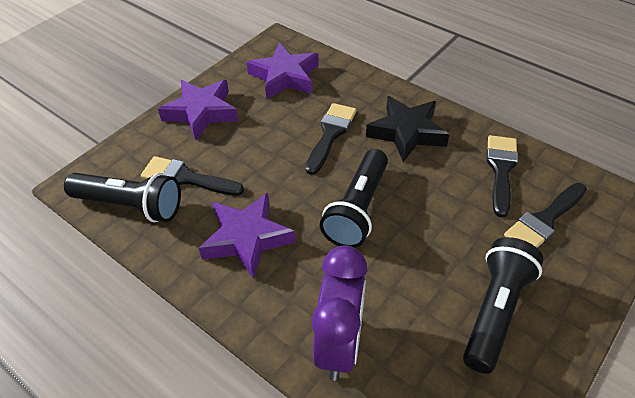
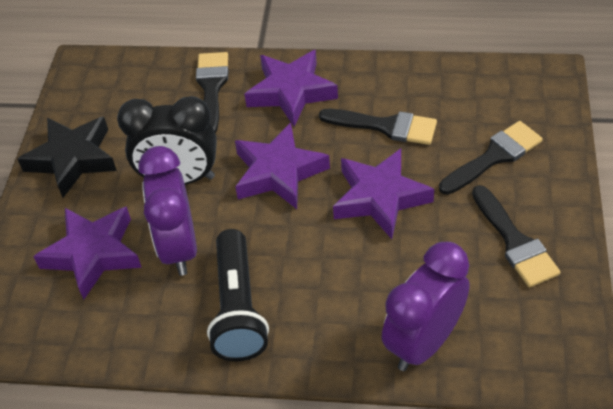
black clock: none = 0 -> [117,96,217,185] = 1
black flashlight: [64,173,181,222] [320,149,388,248] [463,237,544,374] = 3 -> [207,229,269,361] = 1
purple clock: [312,245,367,381] = 1 -> [138,146,197,276] [382,242,469,371] = 2
purple star: [158,80,238,141] [199,193,296,279] [247,43,319,99] = 3 -> [33,207,142,300] [235,123,330,209] [245,50,338,127] [333,149,434,239] = 4

